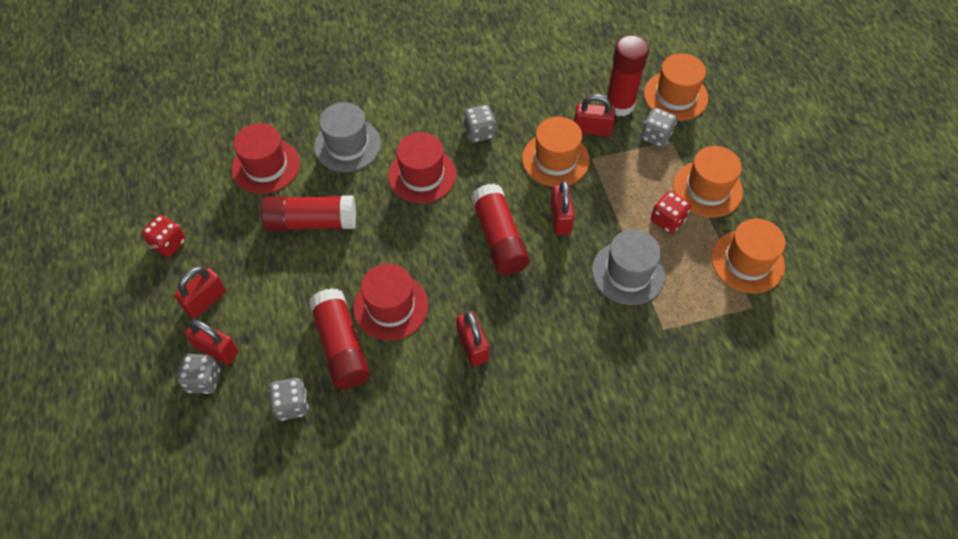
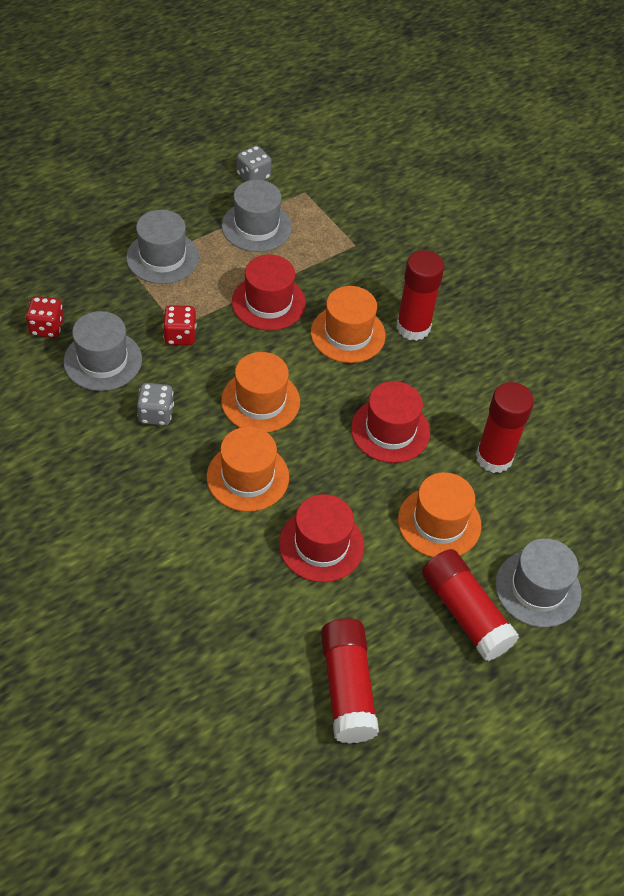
grey dice: [177,354,220,394] [269,378,309,421] [464,105,496,142] [641,108,677,147] = 4 -> [137,383,174,426] [237,145,272,182] = 2
grey hat: [314,102,381,172] [592,230,666,305] = 2 -> [64,311,142,391] [126,210,199,284] [221,180,292,252] [495,538,582,627] = 4
red padlock: [175,267,226,318] [185,320,238,365] [456,311,489,366] [551,181,574,235] [574,94,615,137] = 5 -> none = 0

